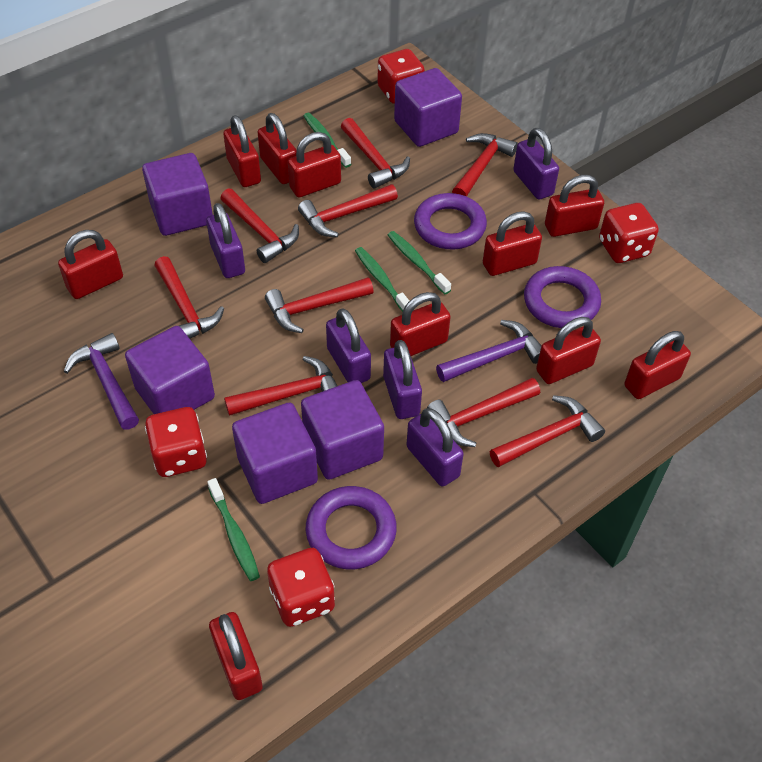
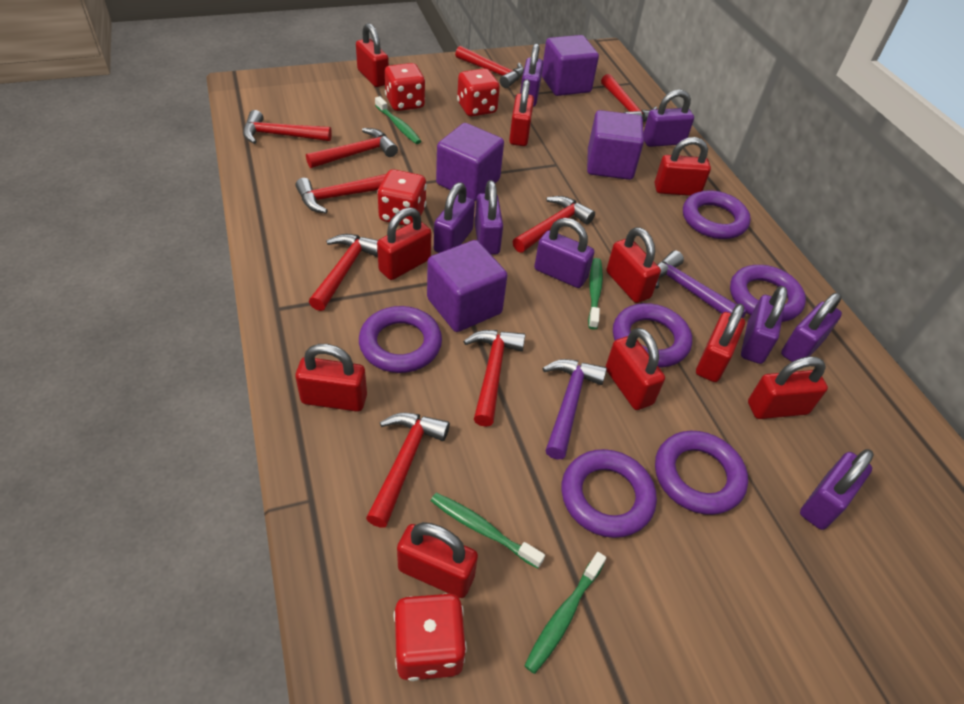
purple cube: [125,326,215,414] [142,153,213,236] [232,402,318,504] [301,380,384,480] [394,68,462,147] = 5 -> [427,240,507,332] [436,123,504,201] [542,35,599,96] [587,110,644,180] = 4
purple padlock: [206,203,245,278] [326,308,371,383] [383,340,422,419] [406,408,464,486] [513,128,559,200] = 5 -> [434,182,475,253] [475,180,503,255] [520,43,543,107] [534,218,594,288] [643,89,694,147] [741,286,787,364] [781,293,842,362] [800,449,874,530] = 8
purple ring: [306,486,397,569] [414,193,487,250] [524,266,601,328] = 3 -> [359,306,442,373] [561,449,657,538] [613,303,692,367] [655,431,748,515] [683,190,751,239] [730,265,806,322] = 6

